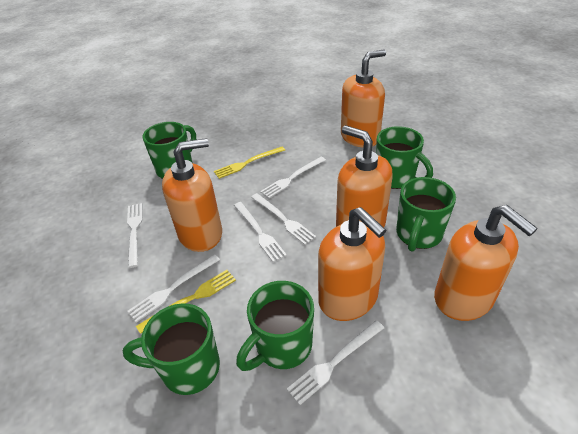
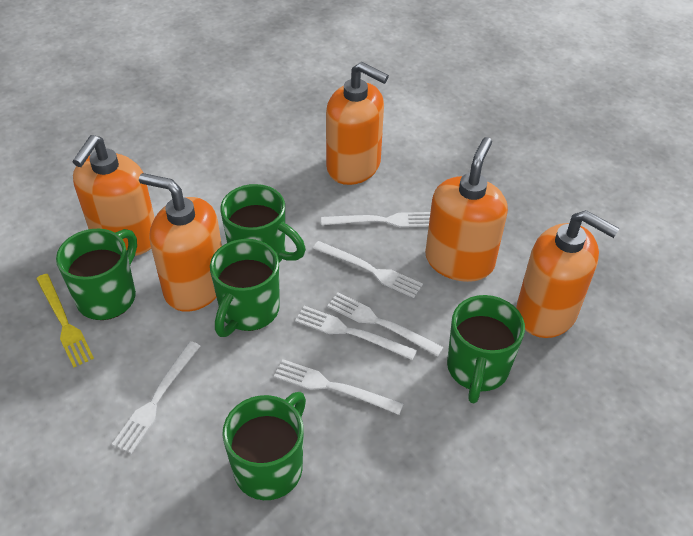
yellow fork: [136,270,236,334] [214,147,285,179] = 2 -> [36,274,94,368] = 1

